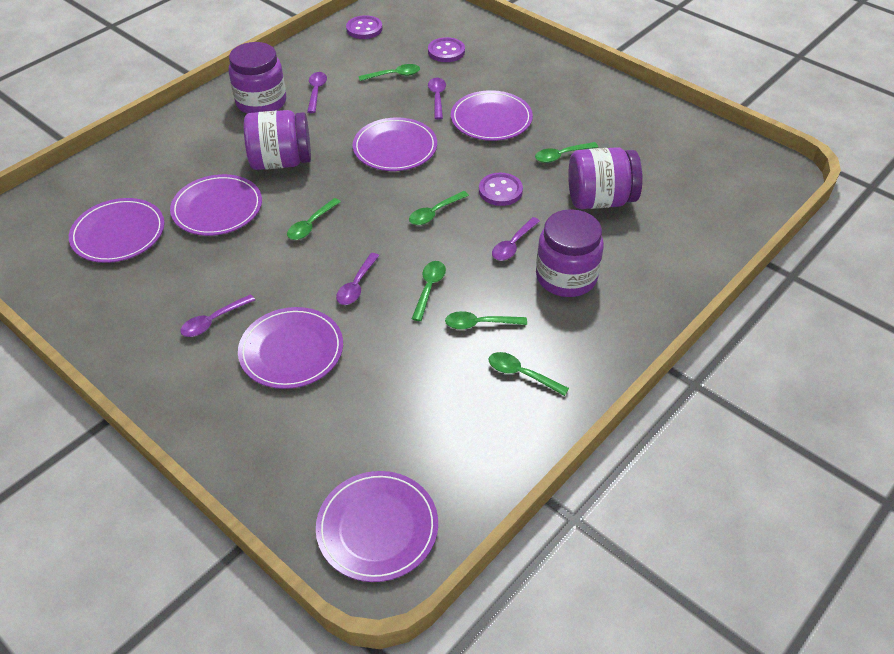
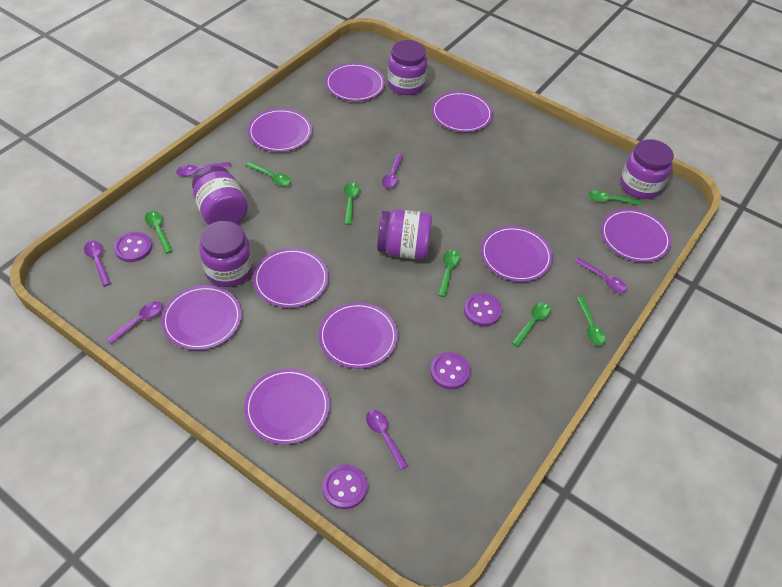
purple button: [346,15,383,39] [428,37,465,62] [479,173,523,206] = 3 -> [114,231,152,262] [323,464,367,509] [430,352,471,389] [464,293,502,327] = 4
purple jar: [228,42,286,114] [244,110,311,170] [536,209,604,297] [568,147,643,209] = 4 -> [192,166,248,225] [199,221,253,287] [377,209,432,260] [387,40,427,95] [620,139,674,199] = 5
purple plate: [69,198,164,263] [170,174,262,236] [238,307,343,389] [316,471,438,582] [353,117,437,171] [451,90,533,141] = 6 -> [161,285,242,350] [244,369,330,445] [248,108,312,152] [253,248,329,308] [319,302,398,369] [325,63,385,101] [431,91,493,132] [481,226,553,282] [601,209,671,262] = 9
purple spoon: [180,294,255,337] [307,72,327,113] [336,253,379,305] [428,78,446,120] [492,217,540,261] = 5 -> [84,241,111,286] [106,301,163,344] [176,162,231,177] [366,410,408,470] [382,154,404,189] [575,258,627,293] = 6

